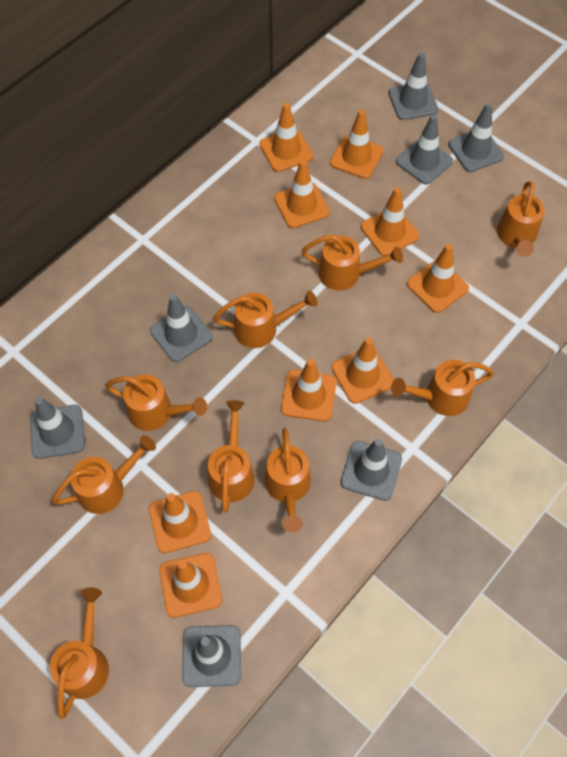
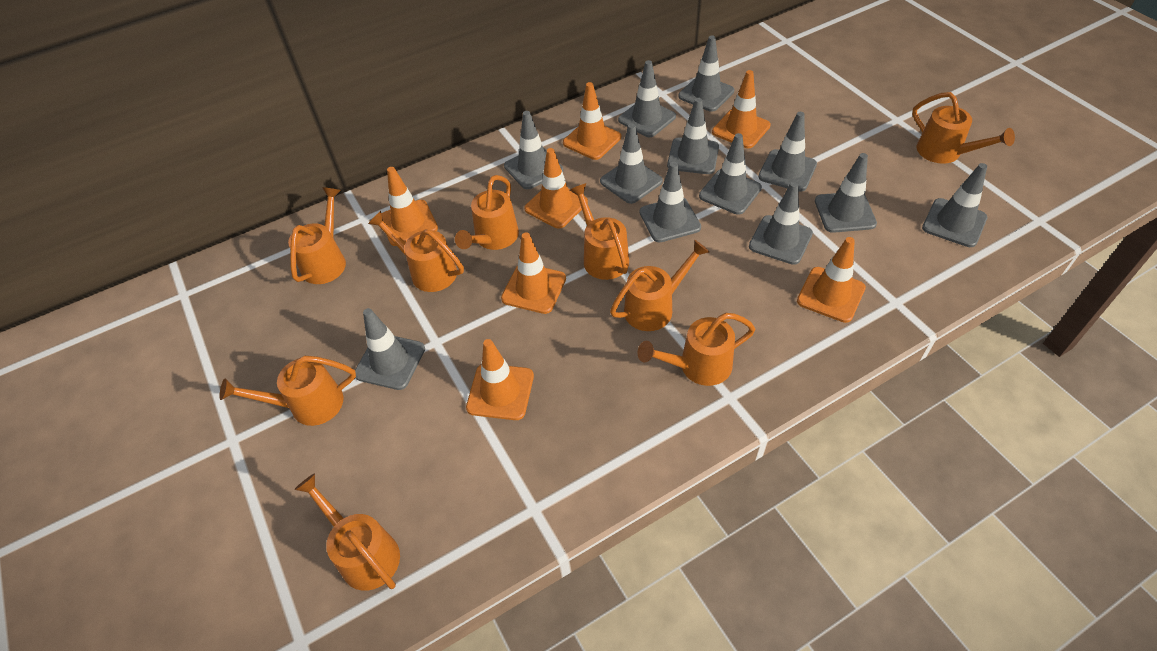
grey traffic cone: [30,397,85,459] [150,294,213,362] [182,625,241,687] [340,438,402,501] [388,52,438,120] [396,114,453,185] [448,103,504,172] = 7 -> [355,308,425,390] [504,111,563,189] [600,123,663,204] [618,60,676,137] [639,162,701,242] [667,98,719,174] [678,35,734,112] [699,133,762,215] [749,182,813,265] [759,112,817,192] [815,153,877,233] [922,163,987,247] = 12
orange traffic cone: [149,491,211,553] [159,553,222,618] [259,103,313,172] [274,160,330,228] [281,359,337,422] [330,110,384,179] [332,337,394,404] [361,187,420,256] [407,244,469,313] = 9 -> [381,167,438,246] [466,339,534,420] [501,232,566,314] [524,148,588,229] [563,82,621,160] [712,70,771,148] [797,237,866,323] = 7

